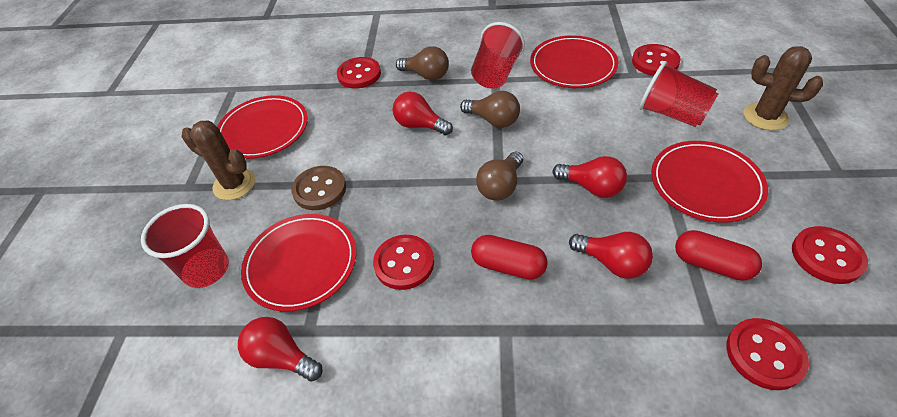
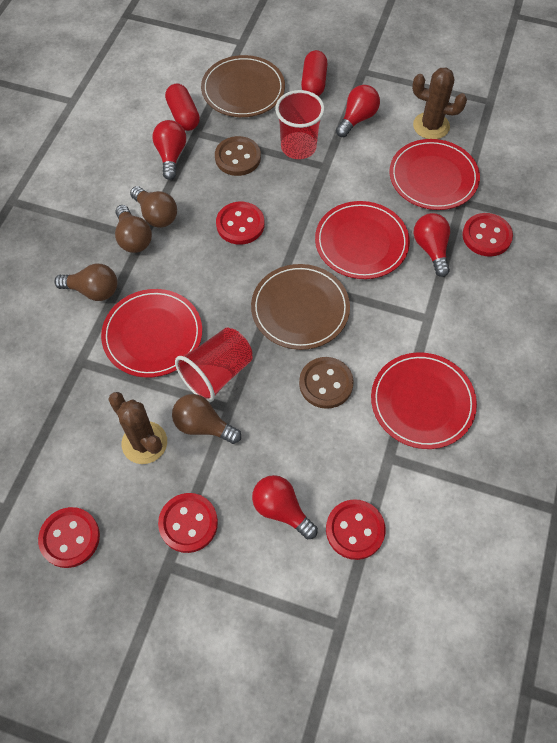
brown button: [291,166,346,210] = 1 -> [215,136,261,176] [299,357,354,409] = 2
brown light bulb: [396,46,449,80] [460,91,520,128] [476,151,523,201] = 3 -> [54,263,118,301] [115,205,152,253] [130,186,177,228] [172,394,241,444] = 4
brown plate: none = 0 -> [201,55,285,117] [251,264,350,350] = 2
red cup: [141,204,229,288] [471,22,525,89] [639,61,718,127] = 3 -> [175,327,252,402] [275,90,325,159] = 2

